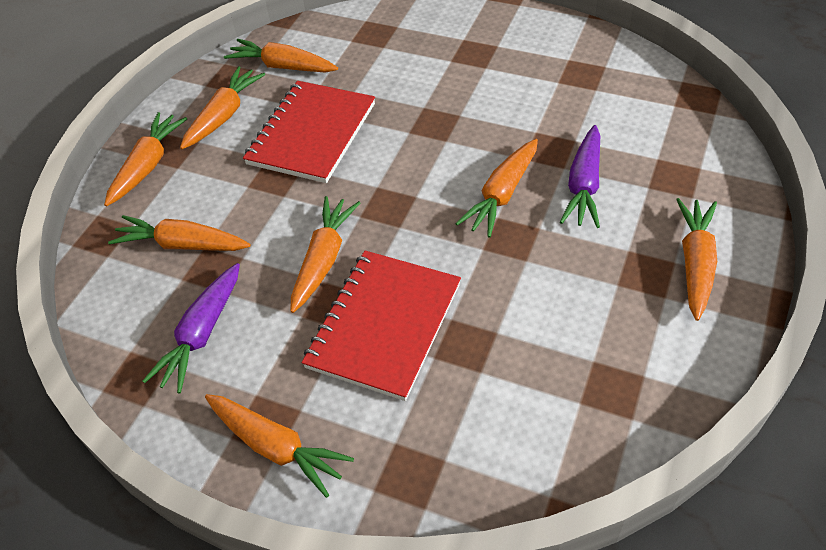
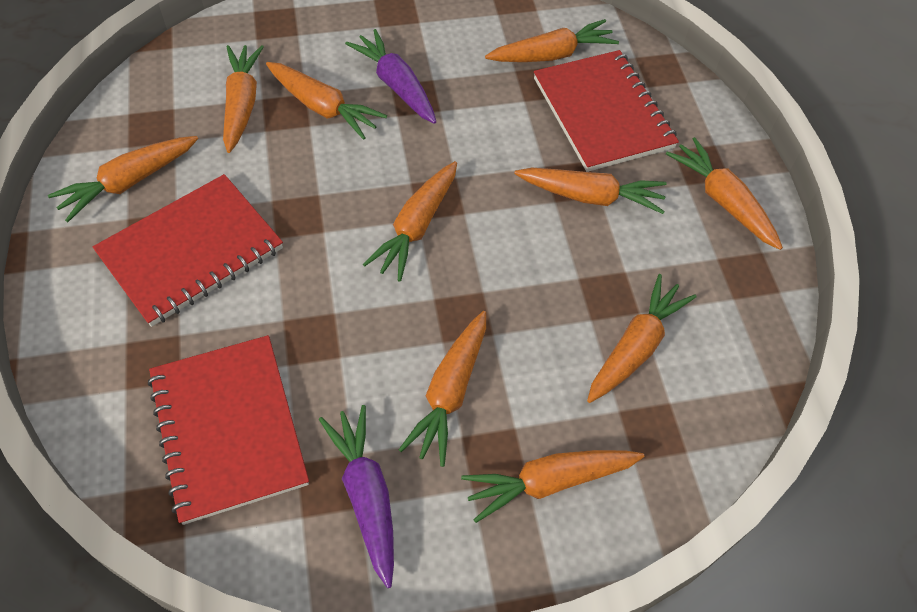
orange carrot: [104,112,187,206] [108,215,250,251] [180,66,265,149] [205,394,354,498] [224,39,338,72] [290,196,360,313] [455,139,538,238] [676,198,717,321] = 8 -> [48,136,198,222] [223,45,264,153] [266,62,387,140] [363,161,457,282] [399,311,486,467] [461,450,644,523] [485,19,619,62] [514,168,667,214] [587,274,697,403] [666,137,783,250] = 10
red notebook: [243,81,375,183] [302,251,461,401] = 2 -> [93,174,283,327] [148,335,309,525] [534,50,679,172] = 3

